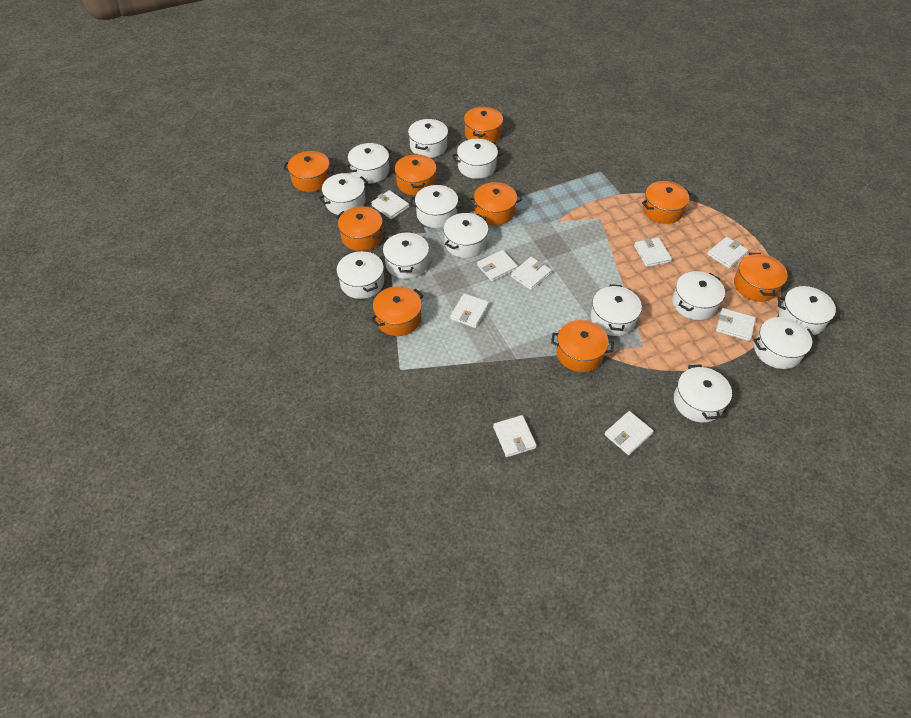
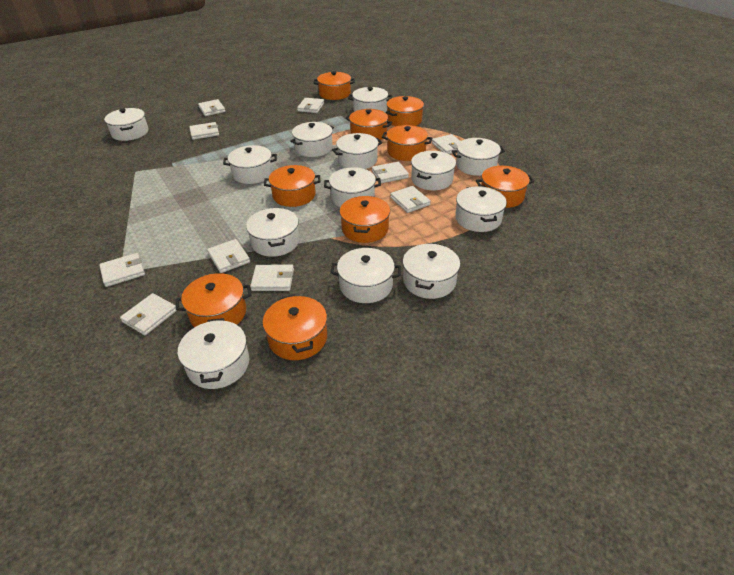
white wallet: [371,190,409,219] [450,293,489,328] [477,250,518,282] [493,415,537,457] [511,257,552,290] [605,411,654,455] [634,238,672,267] [707,237,748,269] [716,308,756,341] = 9 -> [99,253,145,287] [120,293,177,335] [189,122,219,140] [198,99,226,116] [207,239,250,273] [250,265,294,291] [297,98,324,113] [372,162,409,183] [390,186,431,213] [432,134,461,154] = 10

